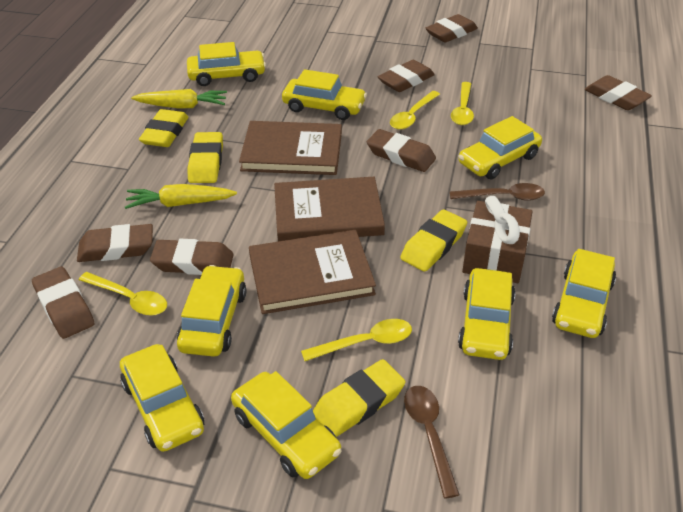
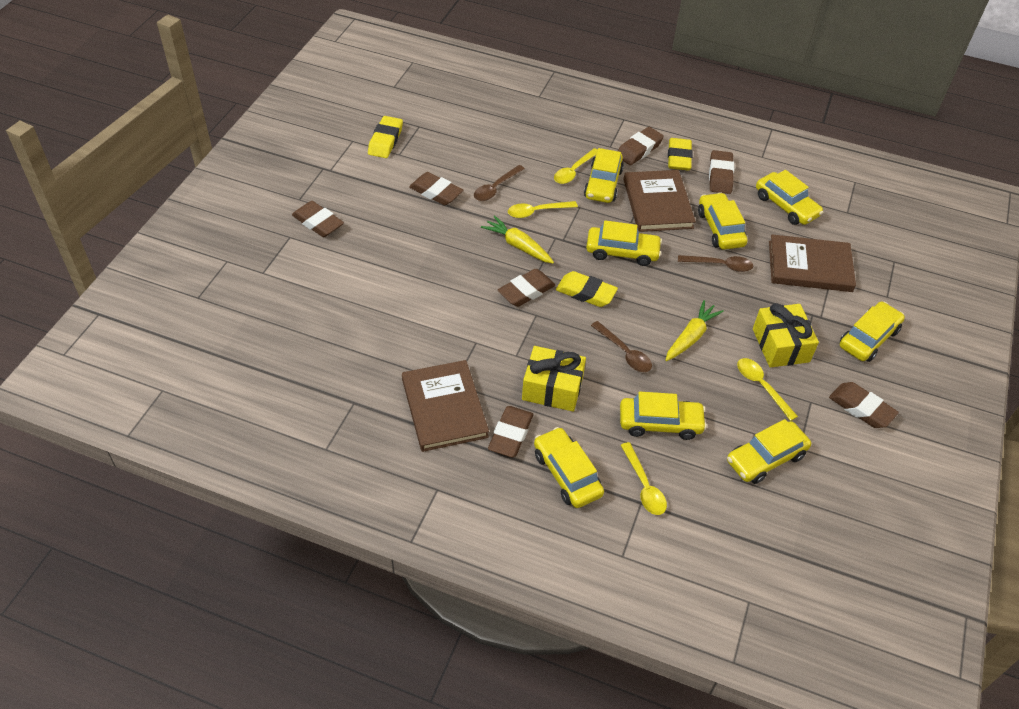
brown gift: [462,196,533,283] = 1 -> none = 0
brown spoon: [404,386,460,499] [449,183,545,201] = 2 -> [474,165,525,201] [591,321,652,372] [678,255,753,272] = 3
yellow eraser: [139,109,188,147] [187,132,223,183] [313,359,405,437] [400,209,467,272] = 4 -> [368,116,403,158] [556,271,618,307] [668,138,693,170] = 3
yellow gift: none = 0 -> [522,346,586,412] [753,303,819,368] = 2

